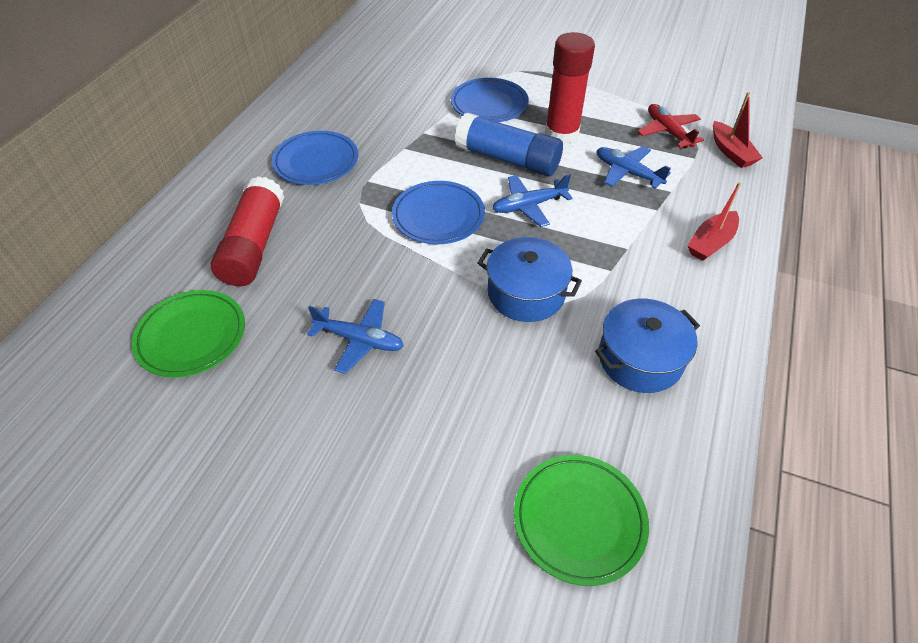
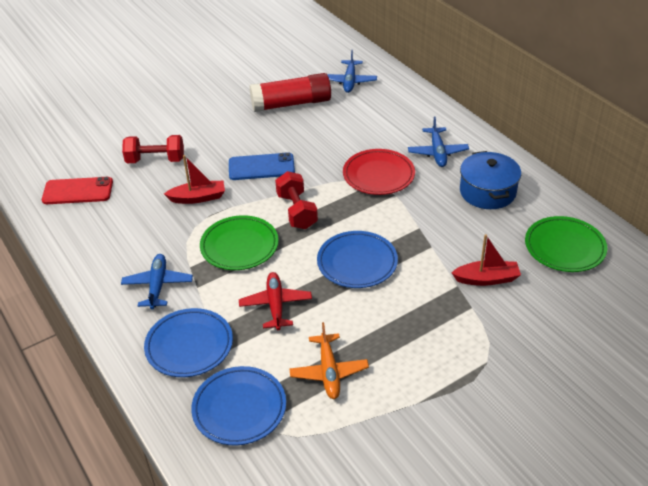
blue glue stick: [455,113,563,176] = 1 -> none = 0
blue phone: none = 0 -> [229,152,295,180] = 1
blue pot: [477,237,582,322] [595,299,700,393] = 2 -> [460,151,521,209] = 1
orange plane: none = 0 -> [289,322,369,399] = 1
red dumbbell: none = 0 -> [122,135,184,163] [275,171,318,229] = 2
red glue stick: [211,176,284,286] [545,32,595,144] = 2 -> [249,73,331,112] = 1
red phone: none = 0 -> [42,177,113,204] = 1
red plate: none = 0 -> [343,149,415,195] = 1

